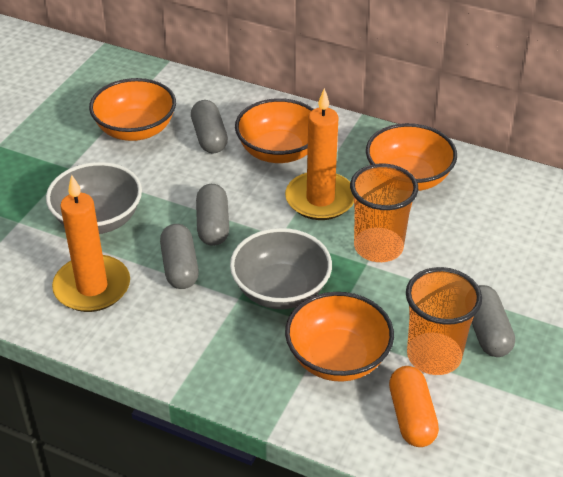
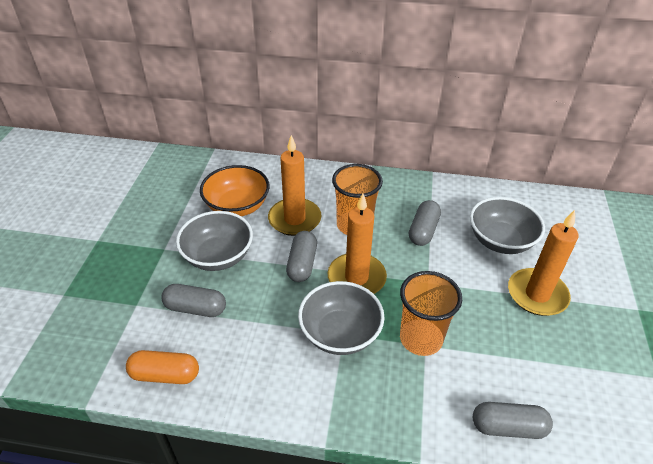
grey bowl: [46,162,142,234] [230,228,332,309] = 2 -> [176,211,253,271] [298,281,384,355] [470,197,545,254] = 3
orange bowl: [89,78,176,141] [235,98,314,163] [285,292,394,382] [366,123,457,191] = 4 -> [200,165,269,216] = 1
orange candle: [52,175,130,312] [285,88,354,220] = 2 -> [268,135,321,236] [328,193,387,294] [508,210,579,316] = 3

